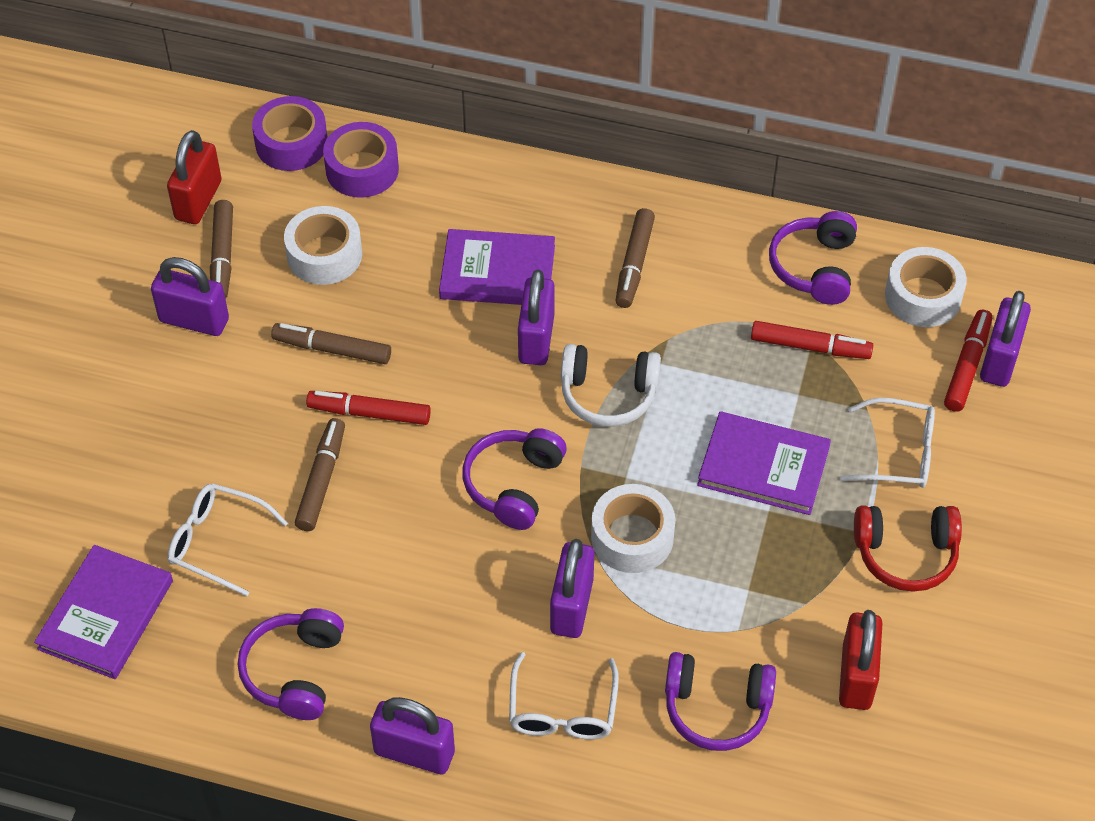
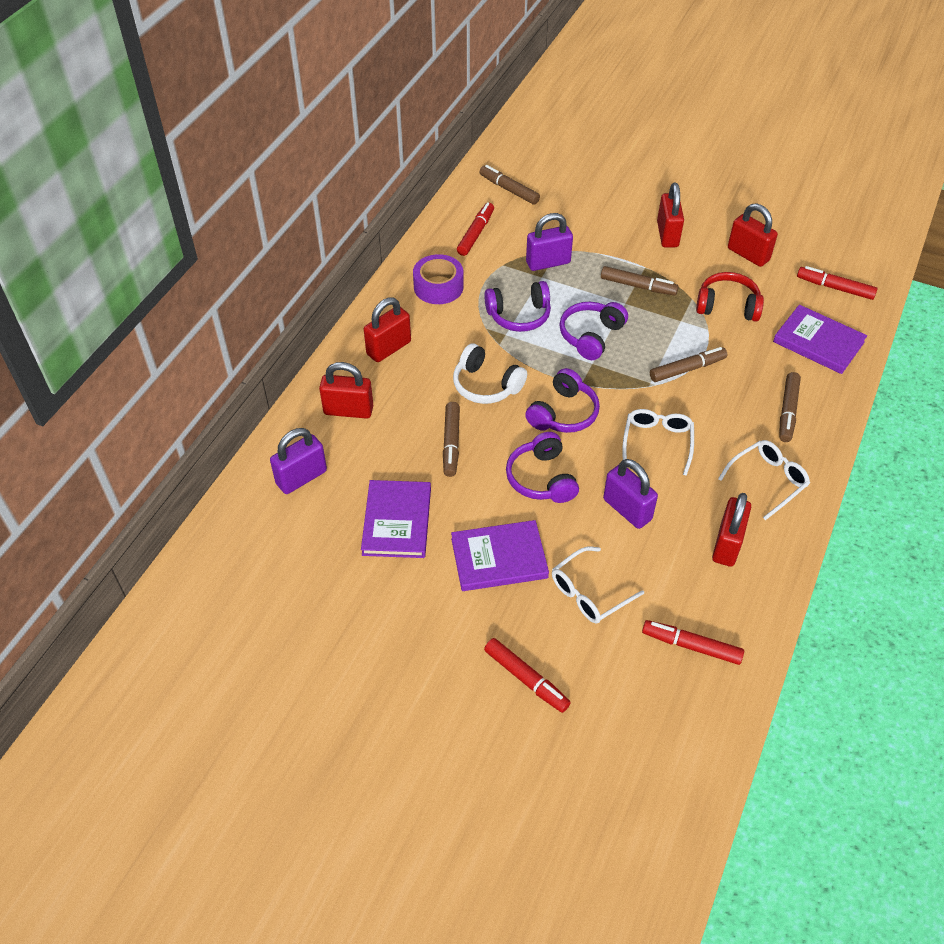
brown marker: [210,200,233,299] [271,323,391,364] [295,418,345,531] [615,208,655,308] = 4 -> [443,402,460,477] [480,165,540,205] [601,266,679,296] [650,347,727,382] [779,372,801,442] = 5
purple padlock: [151,257,229,336] [370,697,455,774] [518,269,555,365] [550,539,594,638] [980,291,1031,387] = 5 -> [270,428,327,494] [526,213,573,271] [603,459,658,529] = 3
purple tape: [252,96,328,171] [323,122,399,198] = 2 -> [413,254,464,304] = 1
red marker: [306,391,431,425] [751,321,873,359] [944,309,992,412] = 3 -> [457,202,494,256] [484,638,571,713] [642,620,744,665] [797,266,878,300] = 4
red padlock: [167,130,221,224] [839,610,882,710] = 2 -> [319,362,373,419] [364,297,411,362] [657,183,684,247] [712,493,751,567] [728,203,778,267] = 5
white tape: [284,206,362,285] [591,484,676,573] [885,247,967,327] = 3 -> none = 0

